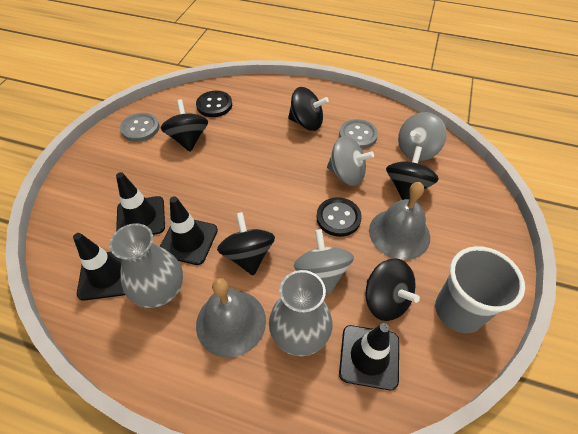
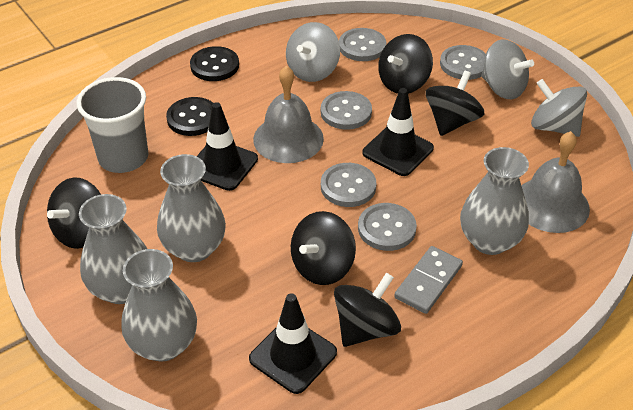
black traffic cone: [73,233,125,300] [116,172,165,235] [160,196,218,265] [339,323,399,390] = 4 -> [197,102,258,191] [249,293,337,394] [362,88,434,176] = 3
grey button: [120,113,160,142] [339,119,378,149] = 2 -> [321,91,372,130] [321,163,377,207] [339,28,386,61] [358,203,417,251] [440,45,486,80] = 5
grey domino: none = 0 -> [394,246,463,314] = 1
grey vase: [109,223,183,308] [269,270,332,356] = 2 -> [79,194,147,304] [121,249,197,361] [157,154,226,262] [460,147,529,255] = 4

